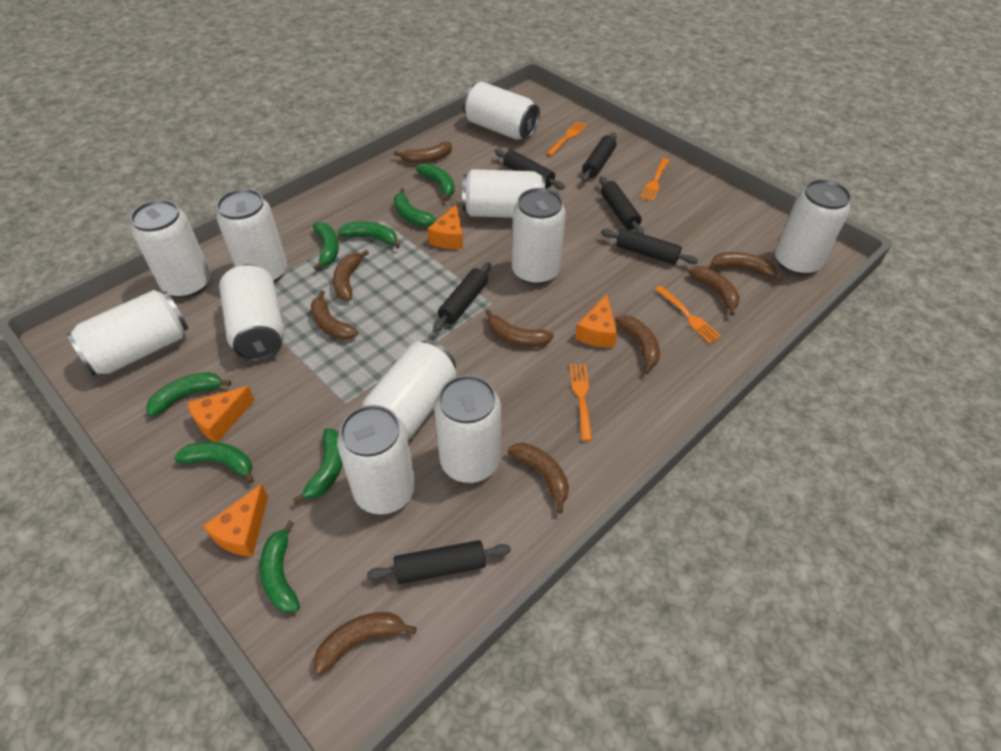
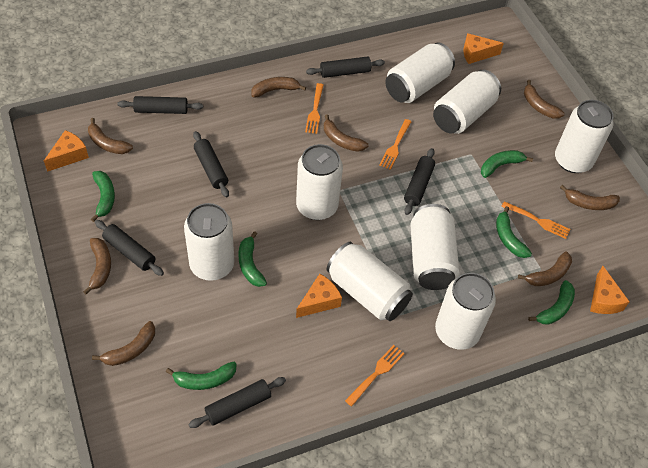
brown banana: [311,290,359,340] [313,612,417,675] [333,250,369,300] [394,142,452,163] [485,309,554,347] [508,443,569,513] [615,315,660,374] [688,266,740,316] [711,252,782,281] = 9 -> [83,238,111,294] [88,118,133,154] [92,321,155,366] [251,77,306,97] [324,114,368,152] [518,252,572,286] [524,80,565,119] [560,185,620,210] = 8
green banana: [146,372,231,416] [174,442,254,484] [260,520,300,613] [293,428,343,504] [313,222,339,270] [338,222,400,249] [394,188,437,227] [416,163,455,201] = 8 -> [91,171,115,222] [166,362,237,390] [238,231,267,287] [481,150,533,178] [496,206,532,258] [528,280,575,325] = 6
white can: [66,290,188,376] [130,200,211,298] [216,189,287,283] [219,264,285,361] [337,405,415,514] [362,340,456,439] [434,375,501,483] [462,169,545,218] [463,82,540,140] [512,188,566,285] [775,180,851,275] = 11 -> [184,203,234,281] [296,144,343,220] [326,242,413,321] [385,42,455,103] [410,204,460,290] [433,70,501,134] [435,273,496,350] [555,100,614,173] = 8

